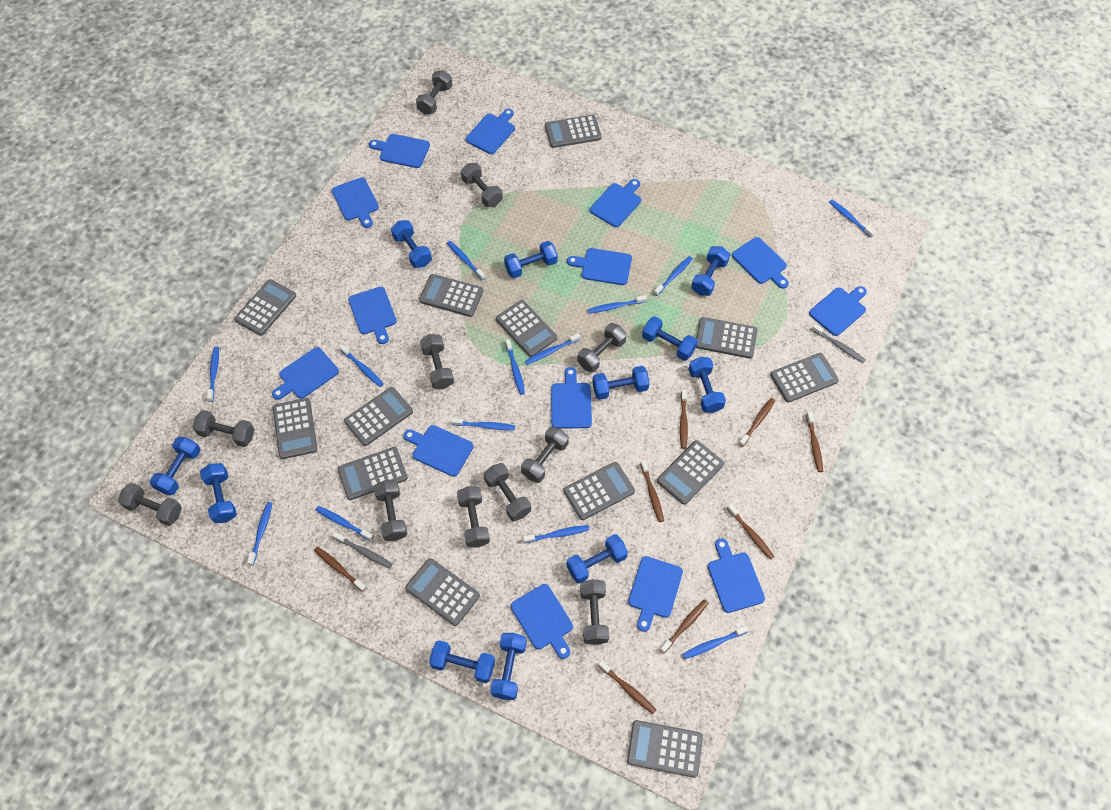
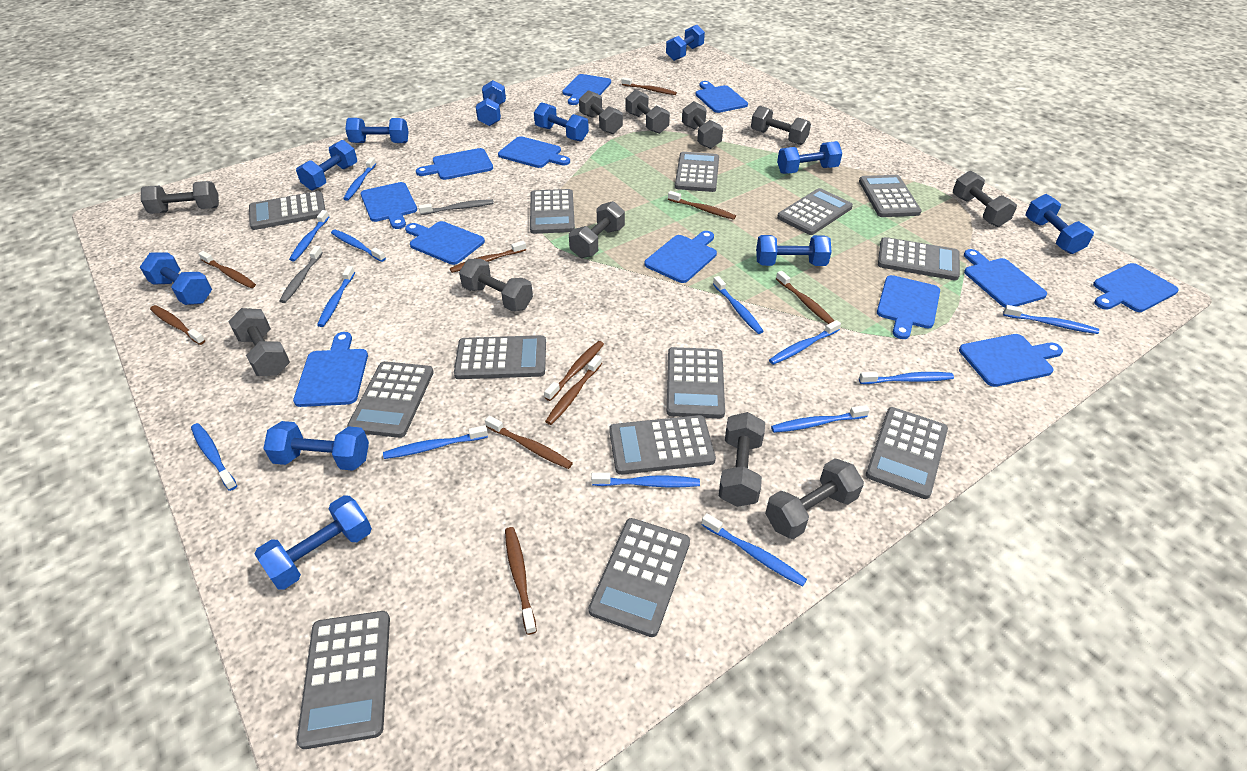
blue cutting board: [272,347,339,400] [332,177,379,228] [348,287,397,344] [369,134,430,168] [403,425,473,477] [466,109,515,154] [511,584,573,659] [551,367,592,429] [567,248,632,285] [590,179,641,227] [628,556,683,632] [708,539,765,613] [732,237,789,289] [809,286,867,336] = 14 -> [293,332,368,407] [361,182,417,229] [405,221,485,265] [416,148,493,180] [498,136,570,168] [563,74,611,105] [644,231,717,283] [695,81,748,113] [877,275,940,339] [959,334,1063,387] [964,249,1047,307] [1093,263,1179,312] = 12
brown toothbrush: [314,547,366,592] [598,660,656,714] [640,460,664,522] [660,599,708,653] [680,389,688,449] [727,504,774,560] [739,398,775,447] [806,412,823,472] = 8 -> [150,305,205,345] [198,251,256,288] [450,241,526,273] [485,416,573,469] [505,527,537,635] [544,341,604,401] [545,355,602,425] [622,77,677,95] [668,191,736,220] [776,271,834,324] = 10

